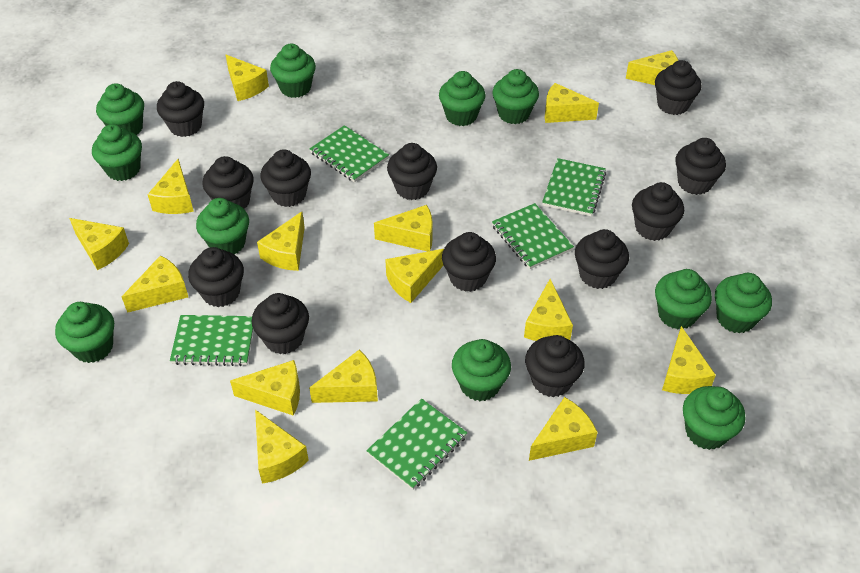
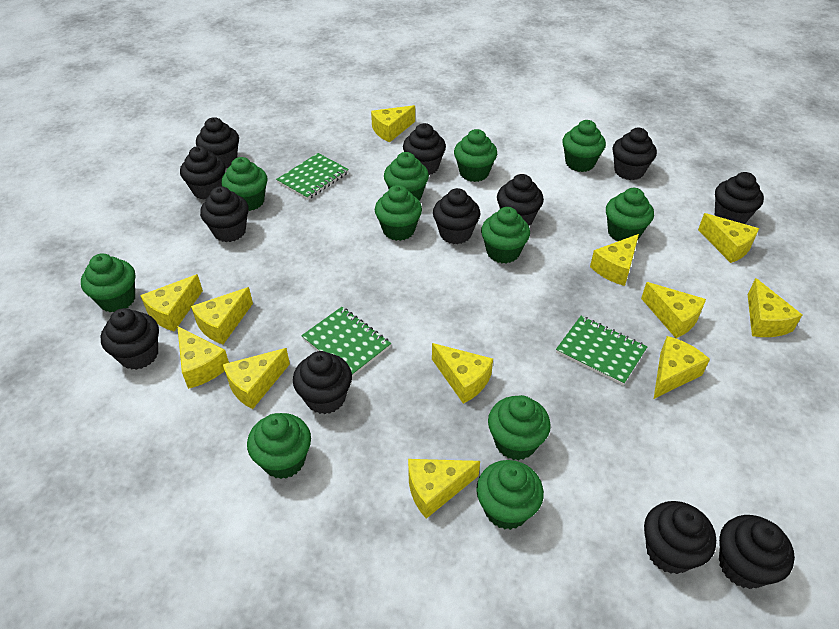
green notebook: [170,315,253,366] [310,125,389,182] [367,398,467,490] [492,203,574,269] [542,158,606,216] = 5 -> [276,153,349,200] [301,307,391,377] [556,316,647,386] = 3
yellow cheese: [69,218,129,270] [122,255,188,313] [147,159,194,214] [226,55,269,101] [230,360,300,416] [255,410,309,484] [257,212,305,271] [309,349,378,403] [374,205,433,252] [385,249,444,303] [524,279,573,341] [529,397,598,461] [545,83,599,123] [626,50,678,85] [662,326,716,394] = 15 -> [140,274,203,332] [177,326,229,389] [191,287,253,344] [223,348,290,409] [371,105,415,143] [408,459,480,519] [432,343,493,404] [590,234,639,286] [641,282,706,338] [654,336,710,399] [698,213,759,263] [748,278,802,337] = 12

